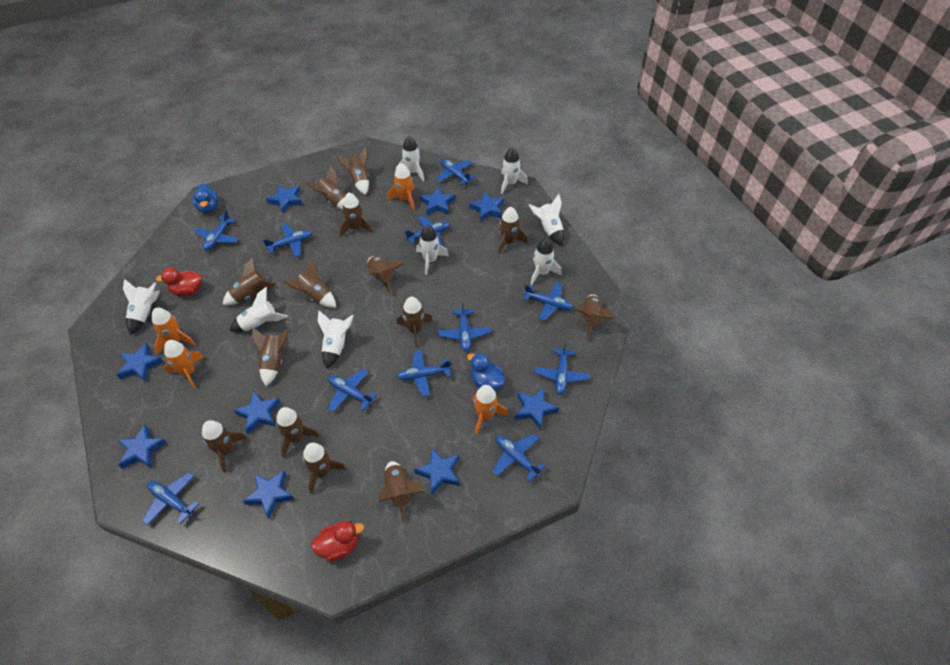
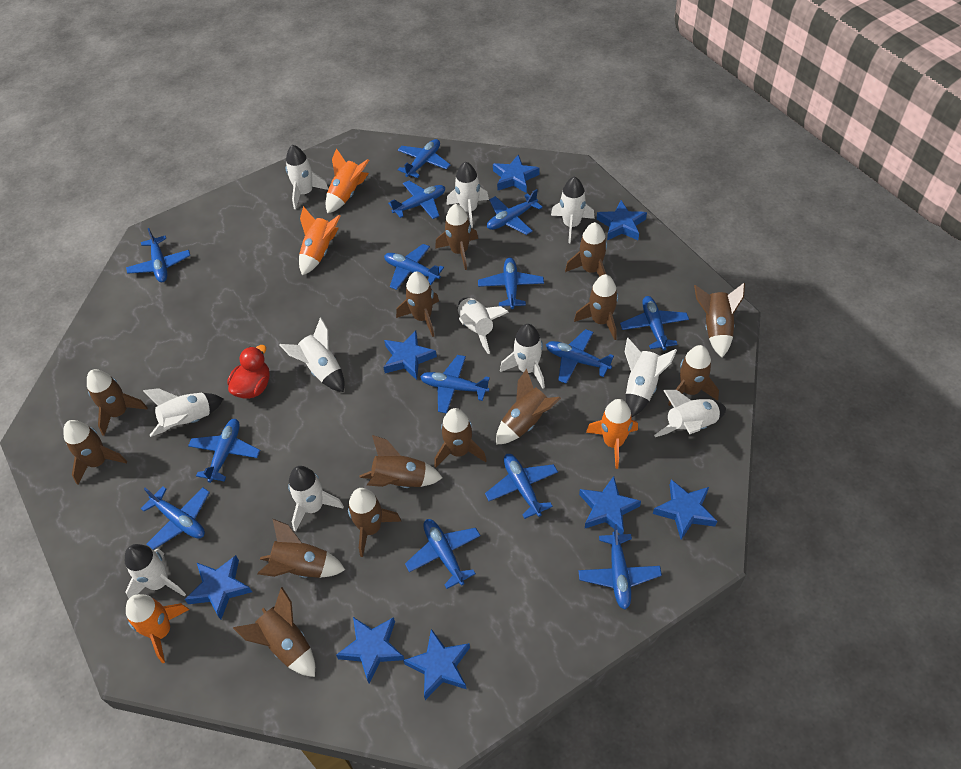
blue duck: [192,184,218,213] [467,353,505,391] = 2 -> none = 0
blue plane: [142,472,199,526] [194,210,239,251] [263,224,312,257] [328,368,377,412] [396,350,451,397] [404,216,450,246] [436,159,475,185] [438,302,491,352] [492,434,546,482] [523,282,573,321] [534,342,590,395] = 11 -> [126,228,190,282] [140,487,210,550] [188,419,260,483] [384,244,444,290] [388,181,445,219] [398,139,451,178] [405,519,481,589] [420,355,490,414] [478,258,544,309] [485,454,558,519] [487,189,543,235] [546,329,614,384] [578,524,662,609] [620,296,689,350] = 14
blue star: [117,343,163,382] [118,425,167,469] [234,391,281,434] [243,471,294,519] [266,185,303,214] [414,448,460,495] [420,186,456,215] [469,192,504,222] [515,387,559,430] = 9 -> [184,555,252,620] [336,617,405,683] [383,331,437,380] [403,629,470,700] [493,154,540,193] [579,476,641,534] [596,200,647,240] [653,480,717,540] = 8
red duck: [156,268,202,296] [311,521,364,562] = 2 -> [227,345,270,399] = 1
white rocket: [123,279,160,335] [230,287,288,332] [318,311,354,369] [396,136,424,181] [416,225,449,275] [501,147,528,194] [529,194,564,245] [530,238,562,285] = 8 -> [125,544,186,599] [143,388,223,437] [280,317,344,392] [286,145,329,209] [288,466,344,532] [446,161,489,228] [458,298,508,354] [500,324,545,388] [551,176,595,243] [625,338,677,418] [654,390,726,437] = 11

